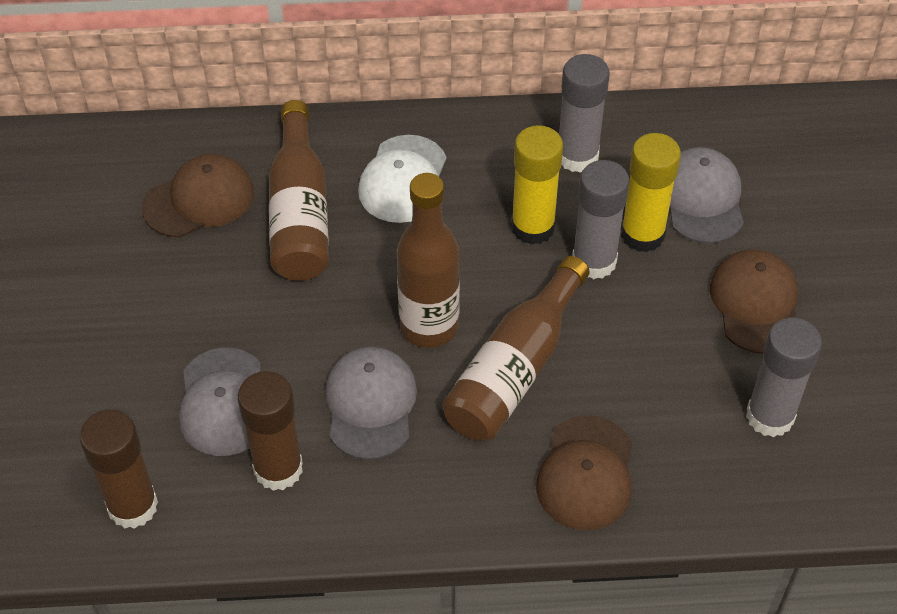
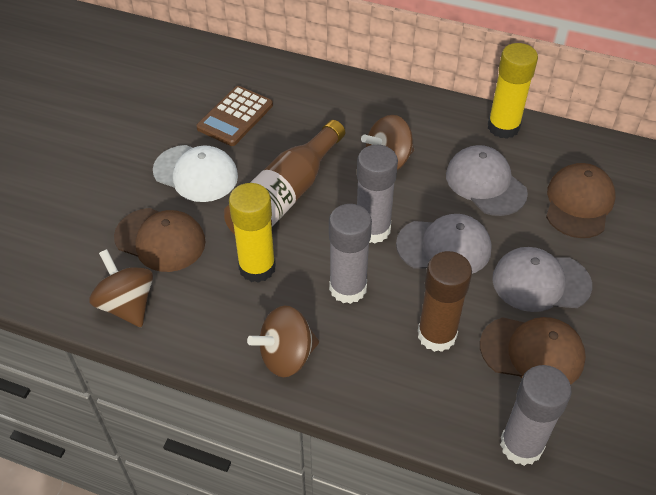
brown bottle: [269,100,329,281] [397,173,460,348] [442,256,590,441] = 3 -> [224,120,345,234] = 1
brown calculator: none = 0 -> [196,86,273,146] = 1
brown glue stick: [79,410,158,529] [238,371,303,491] = 2 -> [418,251,472,352] = 1
brown spinning top: none = 0 -> [89,249,153,327] [247,305,319,377] [361,115,414,170] = 3

